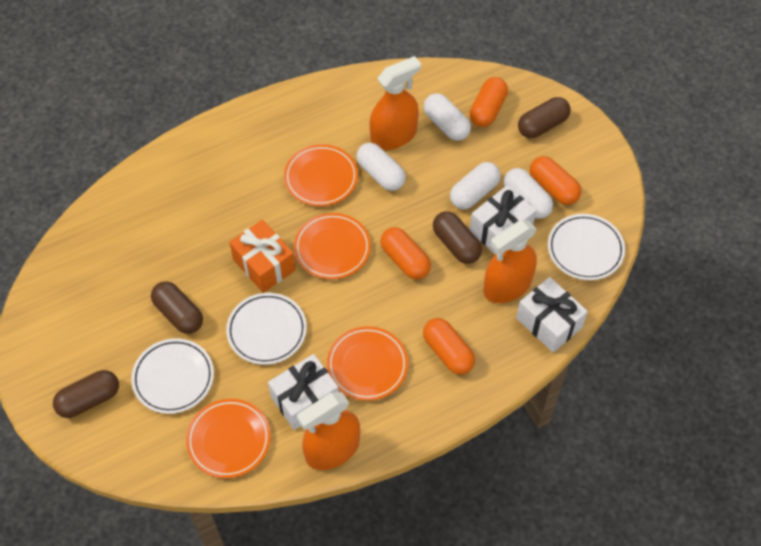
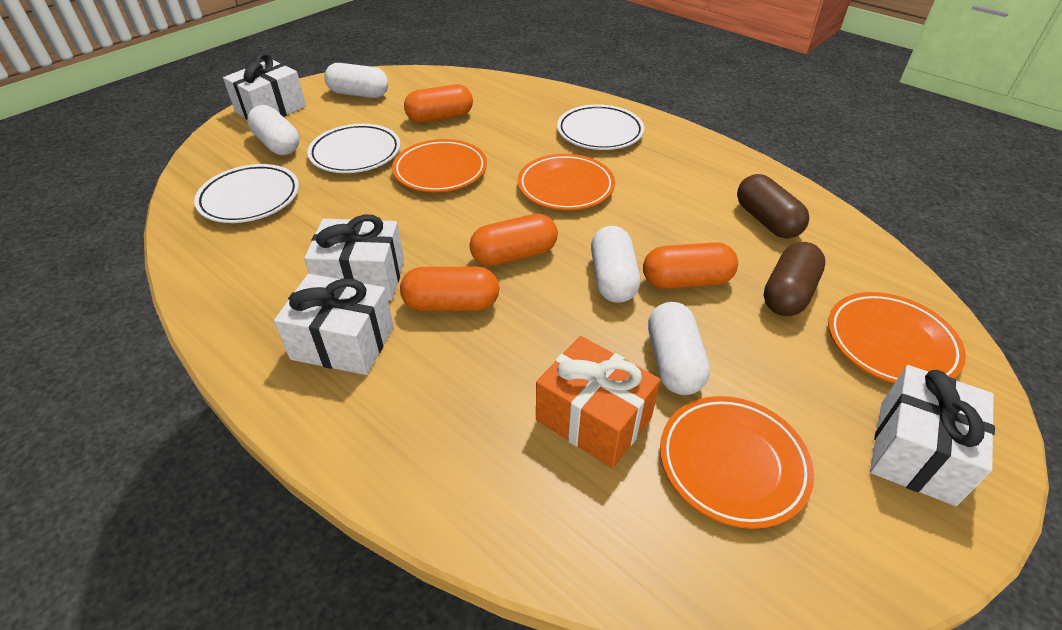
brown capsule: [53,370,119,418] [151,281,203,334] [433,211,482,264] [518,97,571,138] = 4 -> [737,174,809,239] [763,242,826,316] = 2
orange spray bottle: [297,392,360,470] [369,56,421,150] [483,220,537,303] = 3 -> none = 0
white gift: [268,354,339,430] [470,185,536,254] [516,277,588,353] = 3 -> [223,53,306,119] [274,274,394,375] [304,215,404,300] [870,365,995,506] = 4

